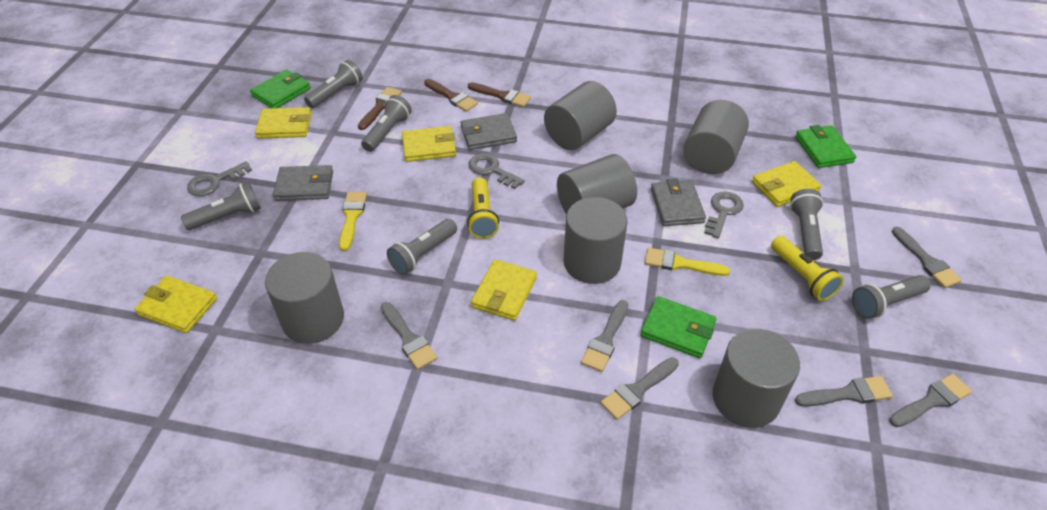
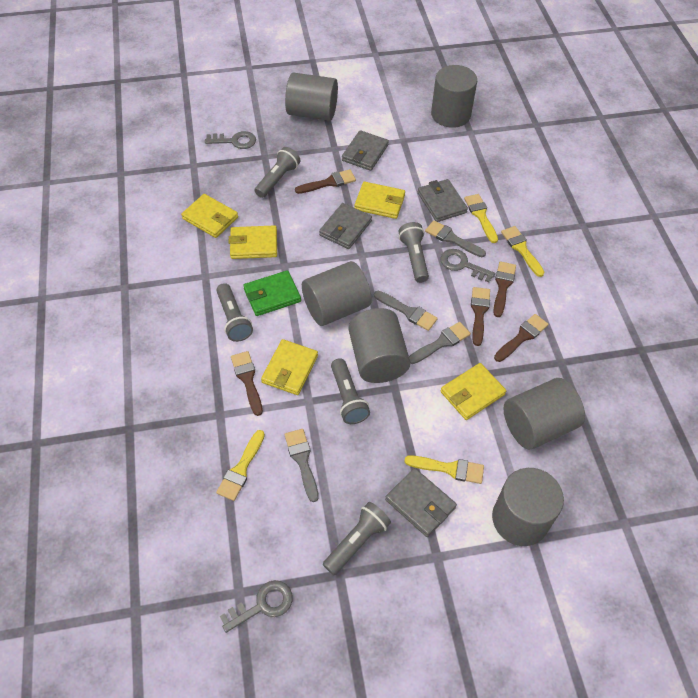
brown brush: [358,87,402,130] [424,79,478,112] [468,82,531,107] = 3 -> [231,351,263,416] [295,169,356,194] [471,287,490,346] [493,261,516,317] [494,314,549,362] = 5
green wallet: [250,70,311,108] [640,296,716,358] [795,125,856,168] = 3 -> [243,270,301,316] = 1
grey brush: [381,302,437,370] [581,300,628,372] [600,357,679,420] [795,376,893,407] [889,374,972,427] [892,227,962,288] = 6 -> [284,429,319,502] [374,291,438,331] [409,322,471,364] [425,220,486,257] = 4
grey flashlight: [181,182,261,230] [304,60,363,108] [361,95,412,152] [387,219,457,275] [790,189,823,260] [852,275,931,319] = 6 -> [216,283,253,342] [254,147,300,198] [323,502,391,575] [331,358,370,424] [399,222,429,283] = 5
grey wallet: [273,165,333,201] [460,113,517,150] [651,178,706,226] = 3 -> [319,203,372,249] [342,130,389,171] [385,468,457,537] [418,179,468,222] = 4
yellow brush: [339,192,367,251] [645,248,730,276] = 2 -> [216,430,265,501] [404,455,484,484] [464,194,498,243] [501,226,545,277] = 4
yellow flashlight: [467,177,499,239] [771,236,844,301] = 2 -> none = 0

